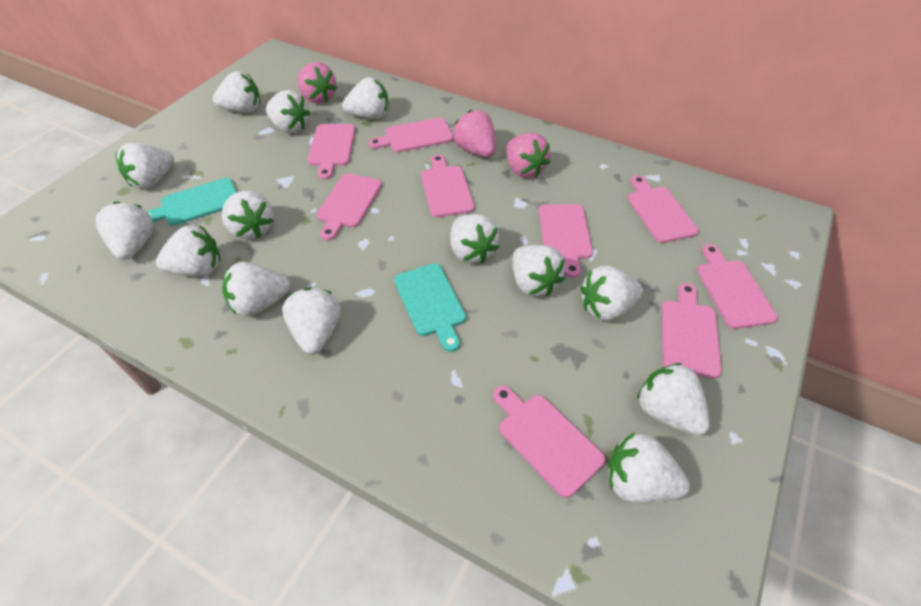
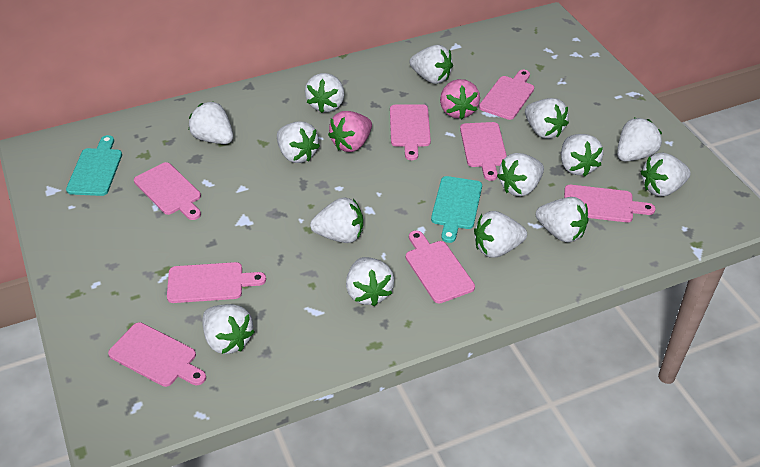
pink cutting board: [308,124,356,179] [317,173,382,241] [368,118,454,153] [421,154,474,217] [493,386,606,498] [539,204,593,278] [627,175,699,243] [662,283,722,378] [697,244,778,329] = 9 -> [108,322,206,387] [134,162,201,220] [167,262,266,303] [390,104,431,160] [406,231,475,303] [460,122,507,181] [479,70,534,120] [564,185,656,222] = 8
pink strawberry: [298,62,337,104] [453,110,496,157] [506,133,550,178] = 3 -> [328,111,372,152] [440,79,480,120] = 2

